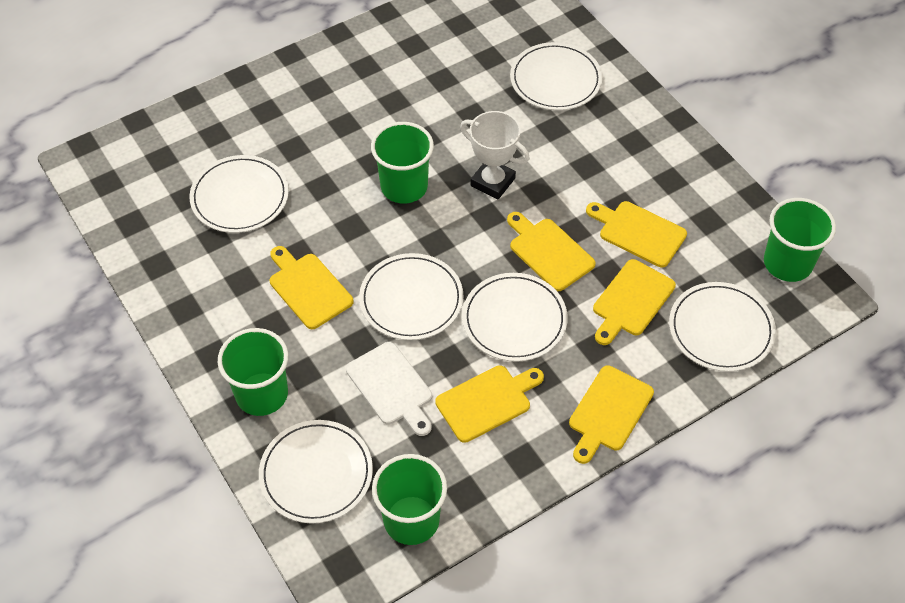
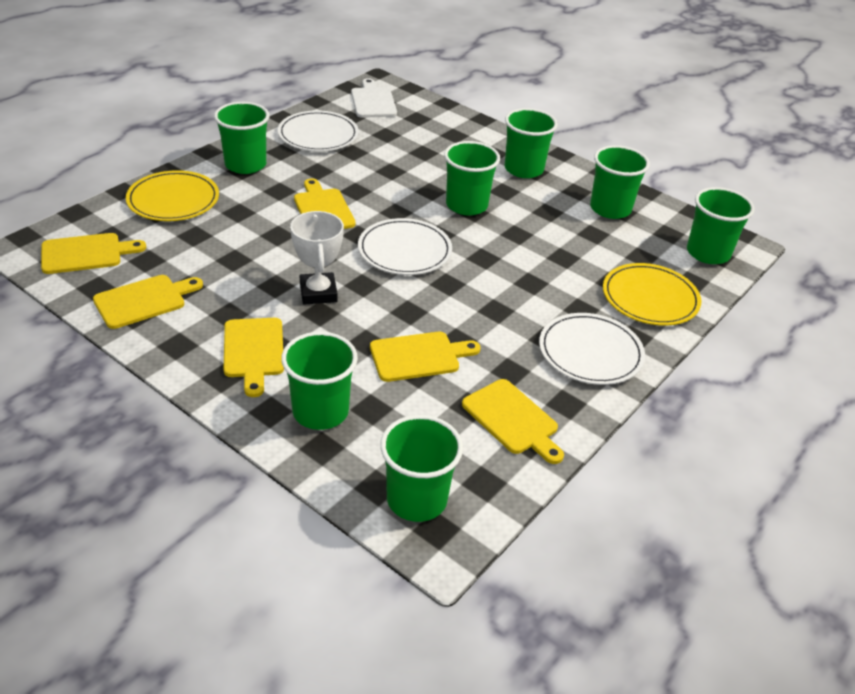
green cup: [218,328,288,416] [371,122,434,203] [372,454,447,545] [764,198,836,282] = 4 -> [214,102,270,174] [281,332,358,430] [380,415,463,522] [444,141,500,216] [504,108,558,178] [590,145,650,219] [687,187,755,264] = 7
white plate: [189,155,289,233] [259,420,373,524] [359,253,464,340] [462,273,568,362] [510,42,602,110] [669,282,776,372] = 6 -> [278,110,359,151] [358,218,452,275] [539,313,645,385] = 3
yellow plate: none = 0 -> [126,170,219,221] [603,263,701,326] = 2

